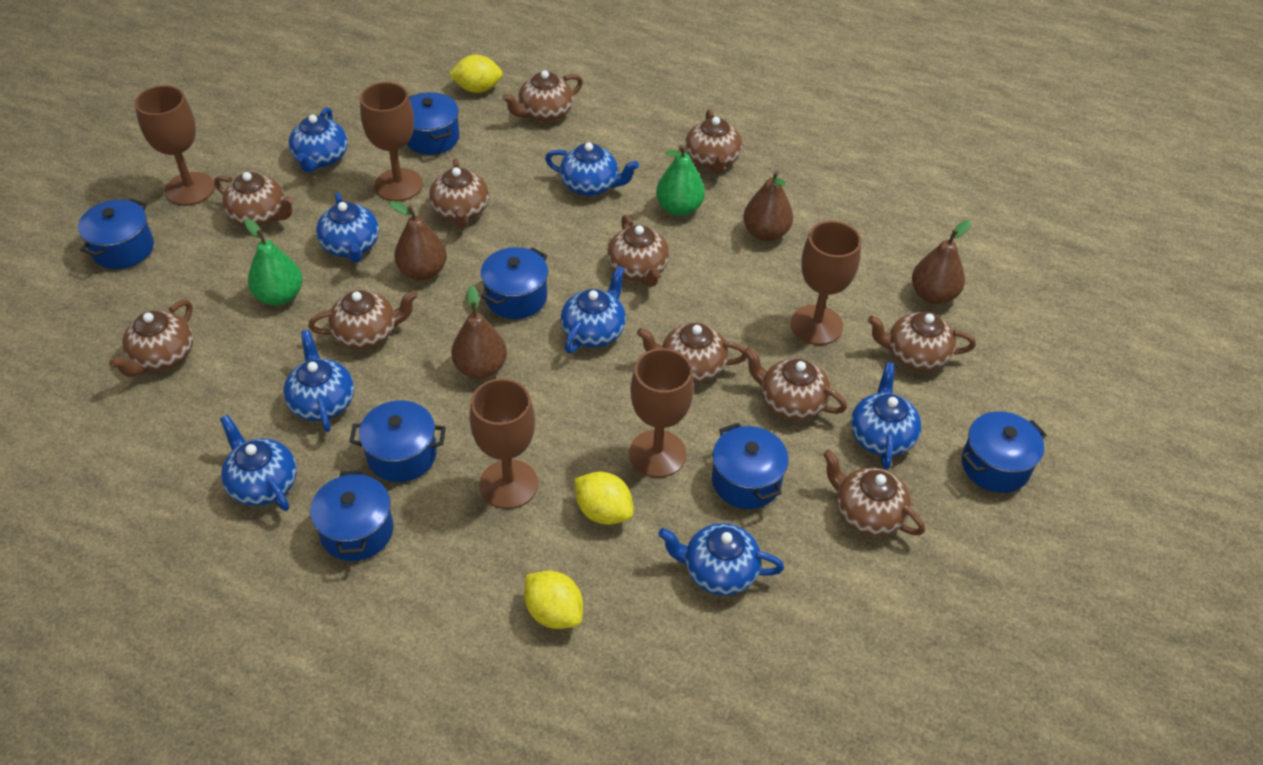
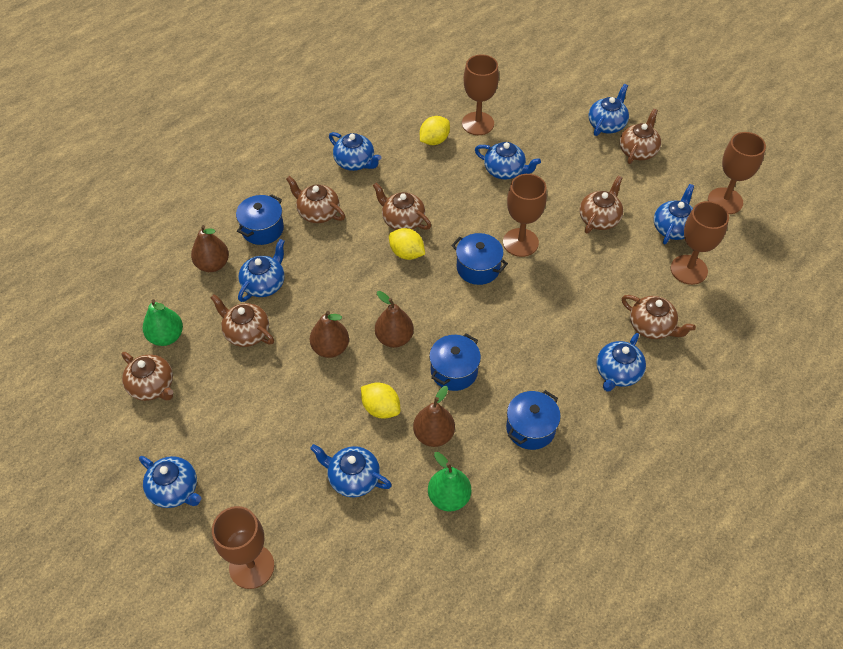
blue pot: [78,199,154,269] [310,470,394,561] [349,400,446,482] [407,92,460,155] [481,247,548,319] [712,423,789,509] [962,411,1047,493] = 7 -> [236,194,284,245] [429,333,481,391] [451,233,508,285] [506,390,561,450] = 4
brown teapot: [109,300,193,377] [214,172,294,226] [308,290,417,349] [429,158,489,227] [502,70,583,122] [607,215,669,287] [637,323,747,383] [685,109,742,174] [744,347,847,420] [823,449,925,536] [868,312,976,371] = 11 -> [121,352,173,401] [210,294,274,347] [286,176,345,223] [373,182,431,230] [579,176,623,234] [620,109,661,164] [622,295,696,339] = 7

